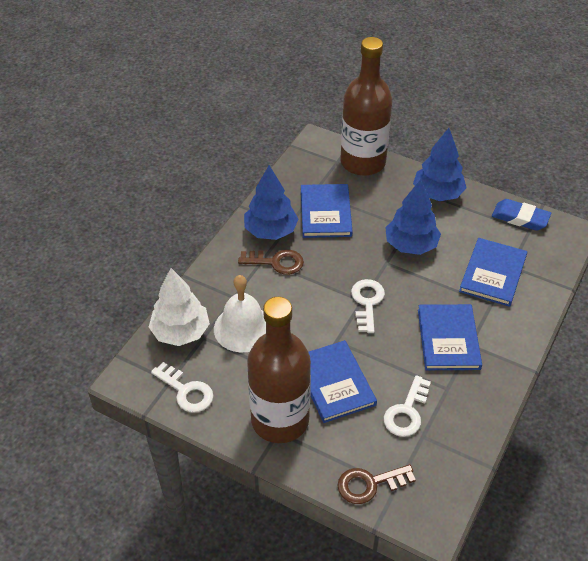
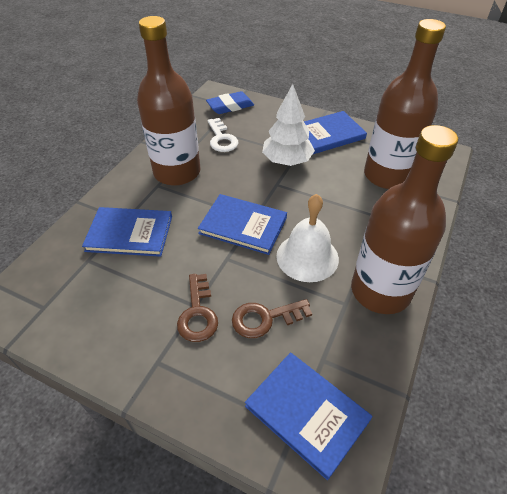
blue tree: [244,165,298,240] [385,179,441,255] [413,128,467,201] = 3 -> none = 0
brown bottle: [247,297,311,443] [341,37,392,176] = 2 -> [137,16,200,186] [351,125,458,314] [364,19,446,189] = 3
white key: [151,362,214,413] [351,279,385,333] [384,375,431,437] = 3 -> [207,118,238,152] = 1

